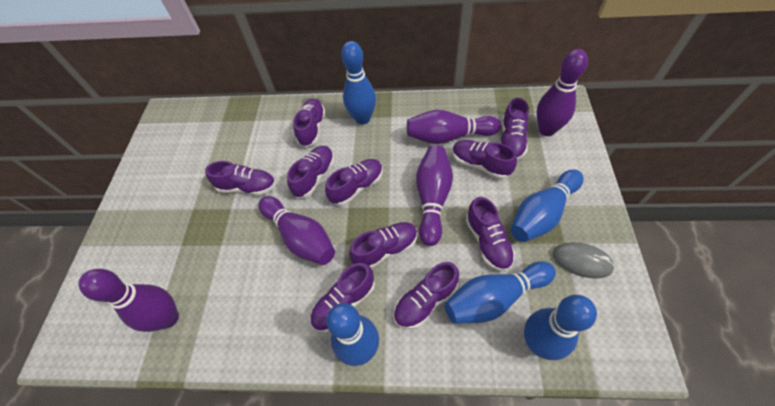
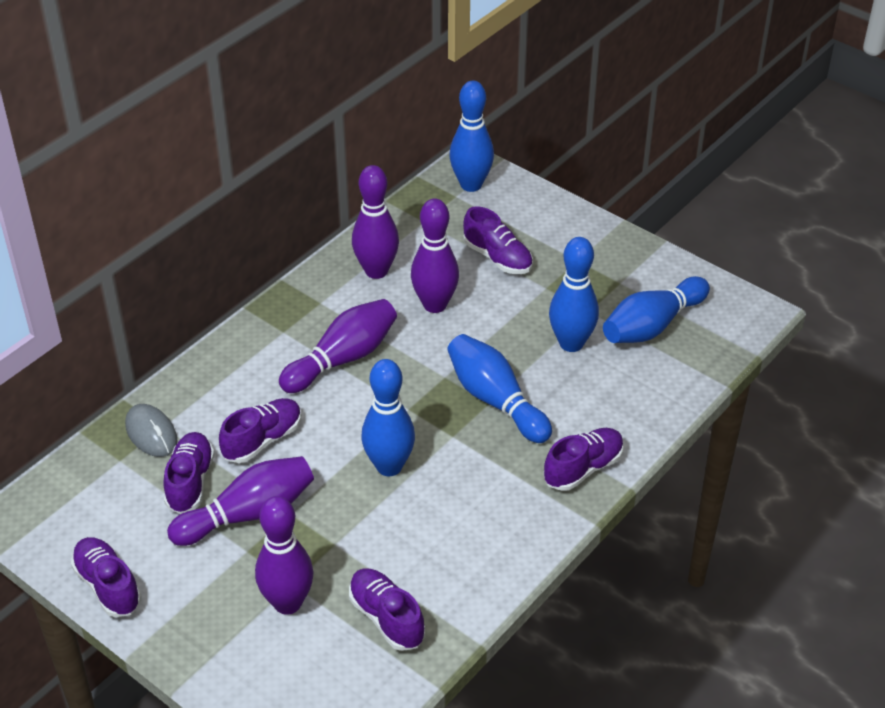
purple shoe: [205,161,276,195] [287,146,334,198] [293,99,325,147] [310,263,375,332] [325,159,383,206] [349,222,418,268] [393,262,459,329] [452,140,517,179] [466,197,515,271] [500,98,529,160] = 10 -> [71,537,142,617] [163,432,215,514] [219,398,302,463] [349,568,425,651] [463,206,533,274] [543,428,624,491] = 6

